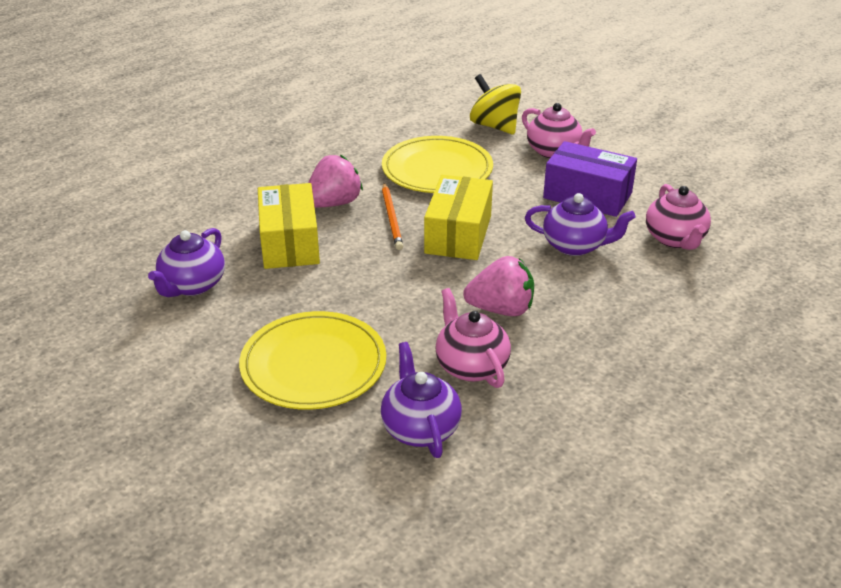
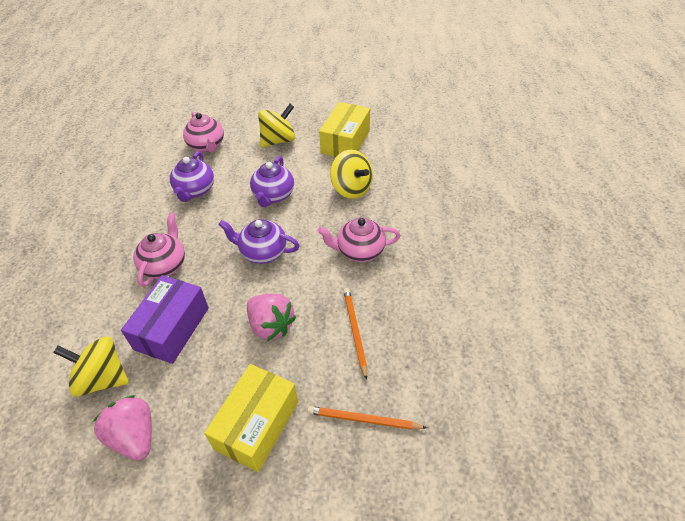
orange pencil: [382,183,403,250] = 1 -> [307,406,427,430] [344,288,367,380] = 2
yellow plate: [239,311,386,410] [382,136,493,193] = 2 -> none = 0
yellow spinning top: [470,74,521,134] = 1 -> [53,337,129,397] [258,104,295,148] [330,150,373,199] = 3

